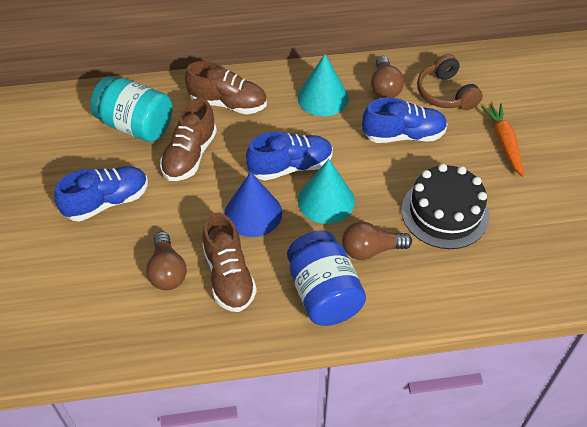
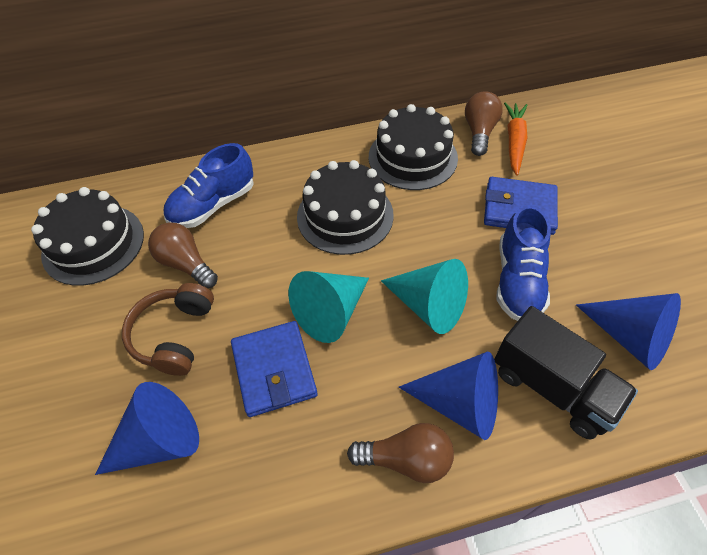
black cake: [401,164,489,249] = 1 -> [31,187,144,286] [297,160,394,255] [369,104,458,190] = 3
black truck: none = 0 -> [494,306,638,440] = 1
blue cone: [225,172,282,237] = 1 -> [95,382,199,475] [399,352,498,440] [576,293,681,370] = 3
blue jar: [287,230,366,326] = 1 -> none = 0
blue shoe: [54,166,148,221] [246,132,333,180] [362,97,447,143] = 3 -> [163,143,254,228] [497,205,551,321] = 2
blue wallet: none = 0 -> [231,321,318,417] [484,177,558,235] = 2
brown shoe: [160,98,217,181] [185,61,267,114] [202,213,257,312] = 3 -> none = 0
turquoise jar: [90,76,173,142] = 1 -> none = 0

